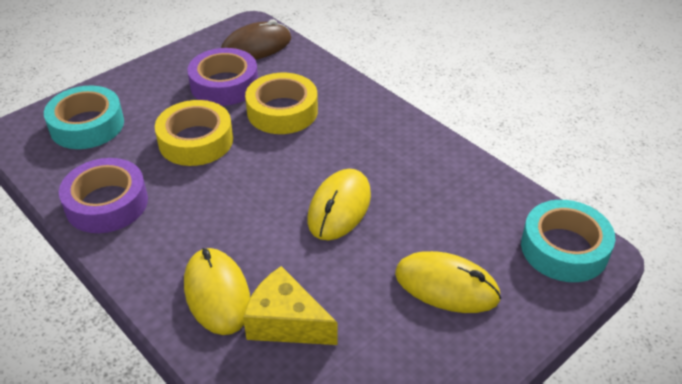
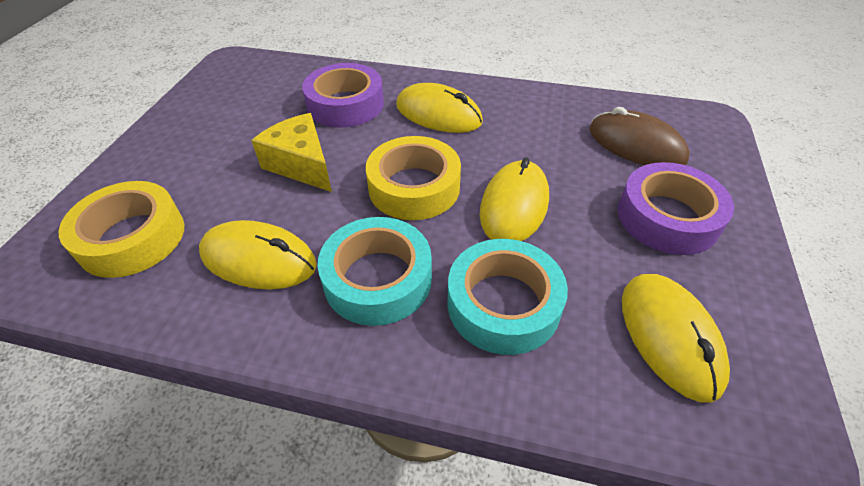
yellow mouse: [184,248,250,335] [308,169,371,240] [395,251,501,313] = 3 -> [199,220,317,290] [396,83,483,133] [480,157,549,241] [622,274,730,403] = 4

